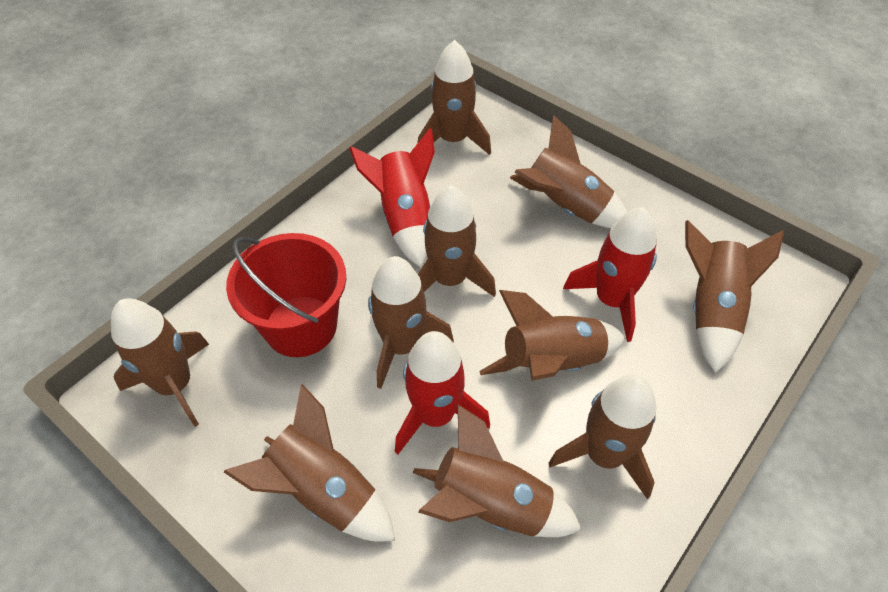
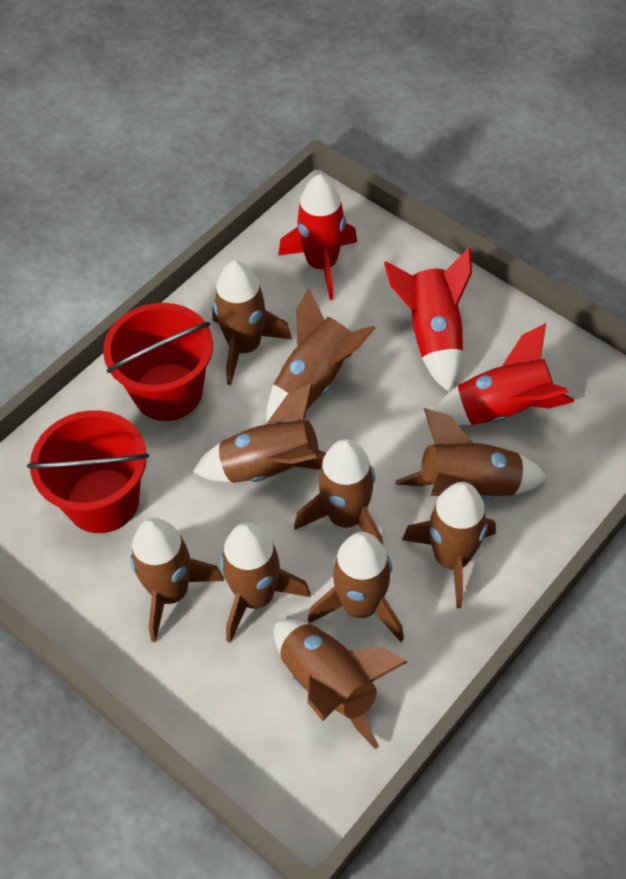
red bucket: [226,233,346,357] = 1 -> [27,410,149,533] [103,303,213,421] = 2

